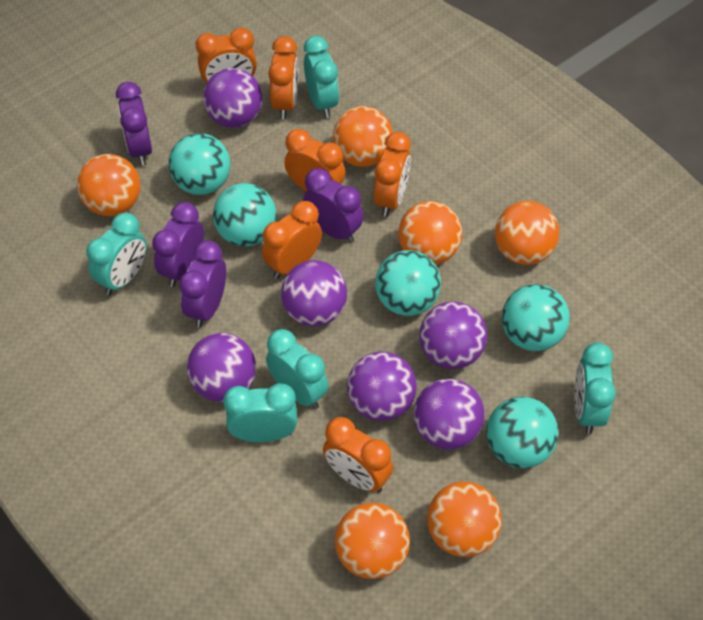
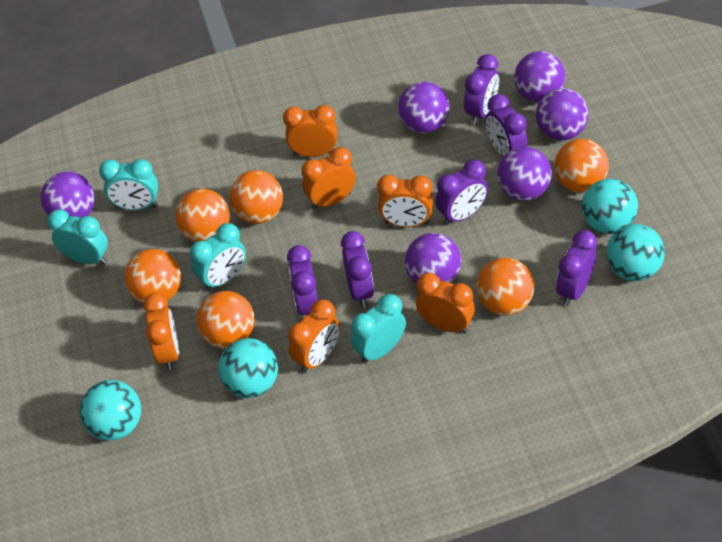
purple clock: [116,82,152,165] [152,202,204,287] [179,240,226,328] [303,168,364,243] = 4 -> [287,245,318,316] [341,231,374,308] [435,160,488,225] [464,54,499,125] [486,94,527,157] [556,230,597,306] = 6
turquoise ball: [169,133,230,195] [213,183,276,247] [375,250,441,316] [486,397,558,468] [502,284,570,351] = 5 -> [80,380,141,441] [218,338,278,398] [582,178,638,234] [606,224,665,281] = 4
turquoise clock: [86,213,147,295] [223,383,297,442] [266,329,329,409] [304,36,339,118] [574,342,616,434] = 5 -> [48,209,108,265] [99,159,158,210] [190,223,246,291] [351,294,406,364] = 4

